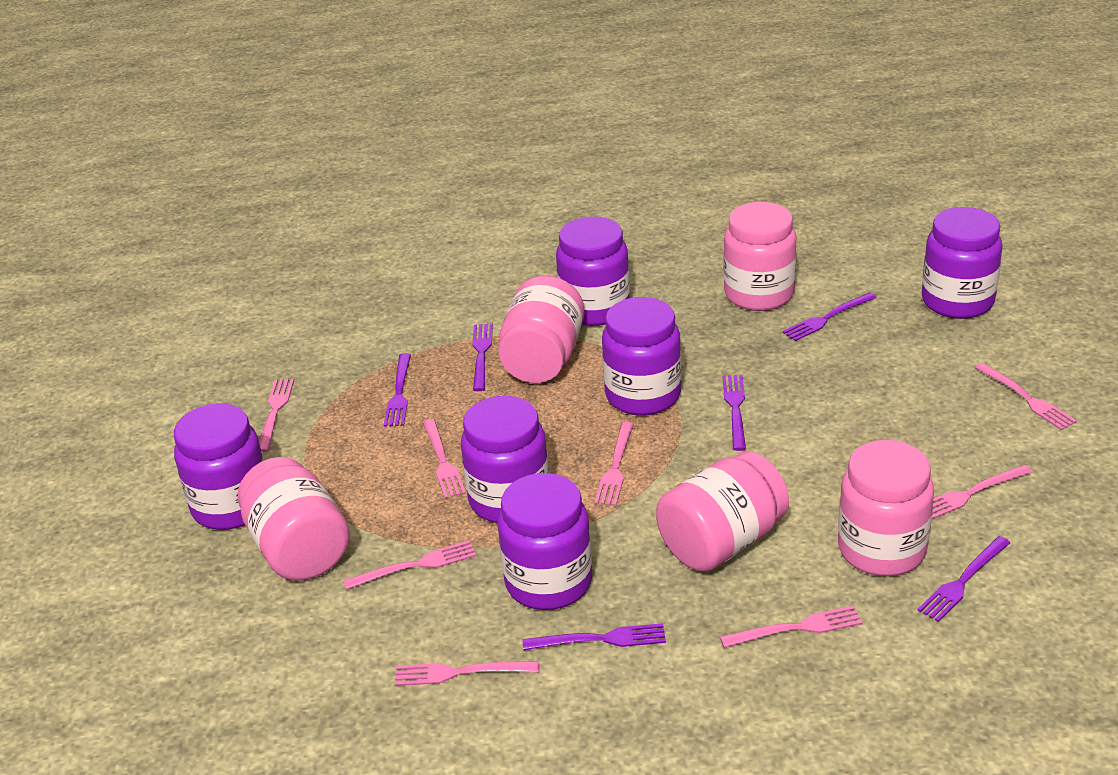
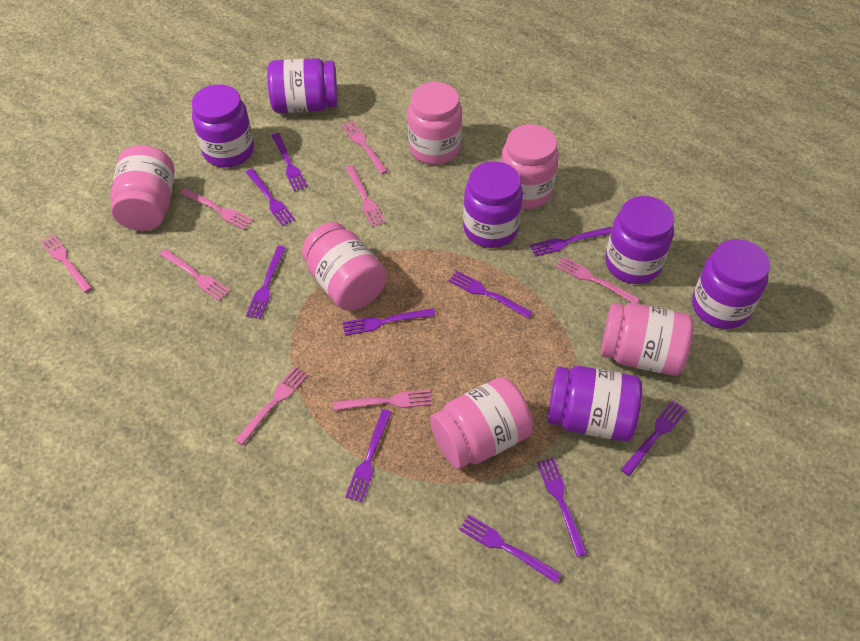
pink jar: [238,457,350,581] [498,276,584,383] [656,451,789,572] [723,202,797,311] [838,440,934,576] = 5 -> [110,145,175,231] [301,222,387,310] [408,82,462,165] [430,377,533,469] [501,124,559,209] [601,303,693,376] = 6
purple fork: [384,353,411,427] [472,324,493,391] [523,623,666,650] [722,375,746,451] [783,292,877,341] [917,536,1010,622] = 6 -> [246,169,295,226] [246,246,286,319] [272,133,307,191] [342,308,435,336] [345,409,392,502] [449,271,533,318] [459,515,561,583] [530,227,612,257] [537,457,588,557] [621,400,687,476] = 10

